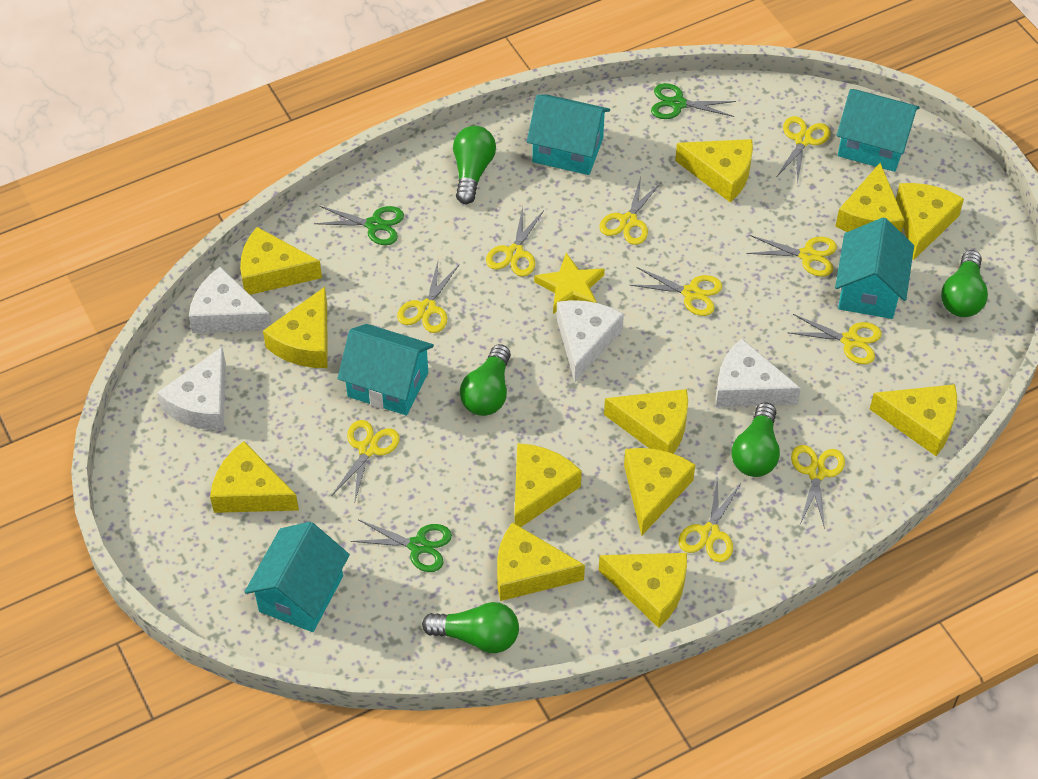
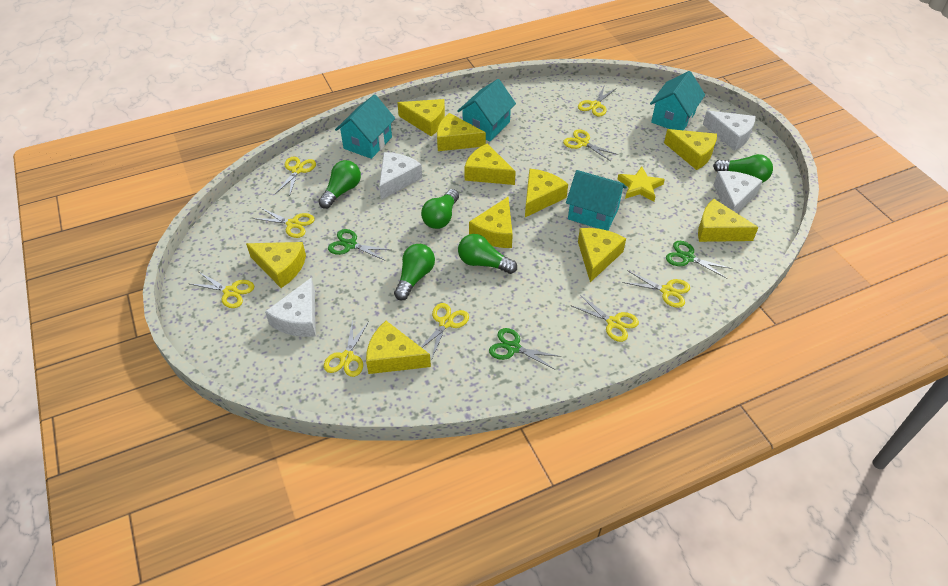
turquoise house: [245,522,350,632] [337,324,434,416] [527,94,610,175] [835,218,914,319] [837,89,919,172] = 5 -> [335,94,395,159] [457,79,516,141] [566,170,627,231] [650,71,705,130] = 4
yellow cheese: [210,441,299,513] [240,227,322,295] [263,287,328,368] [497,522,585,601] [514,443,582,527] [599,553,687,628] [604,389,688,454] [624,448,695,536] [675,139,753,202] [835,163,905,233] [870,384,957,456] [896,183,964,260] = 12 -> [246,242,306,288] [366,321,431,374] [397,99,445,136] [437,113,486,151] [464,143,516,185] [469,197,513,248] [525,169,568,217] [578,228,626,282] [664,129,717,170] [698,199,758,242] = 10
yellow scissors: [331,420,400,504] [397,261,460,333] [486,207,544,277] [599,177,661,245] [630,267,722,316] [679,477,741,562] [746,235,837,277] [777,116,831,183] [787,314,882,364] [791,445,845,529] = 10 -> [190,272,254,308] [253,208,315,238] [275,157,316,197] [324,319,369,377] [421,303,469,358] [563,129,619,161] [570,295,639,342] [578,87,615,116] [622,270,690,308] = 9

